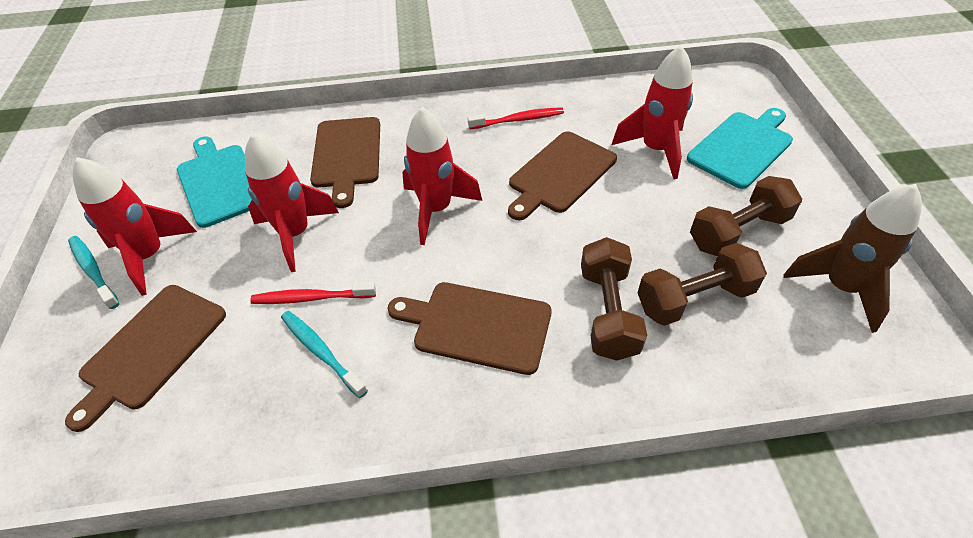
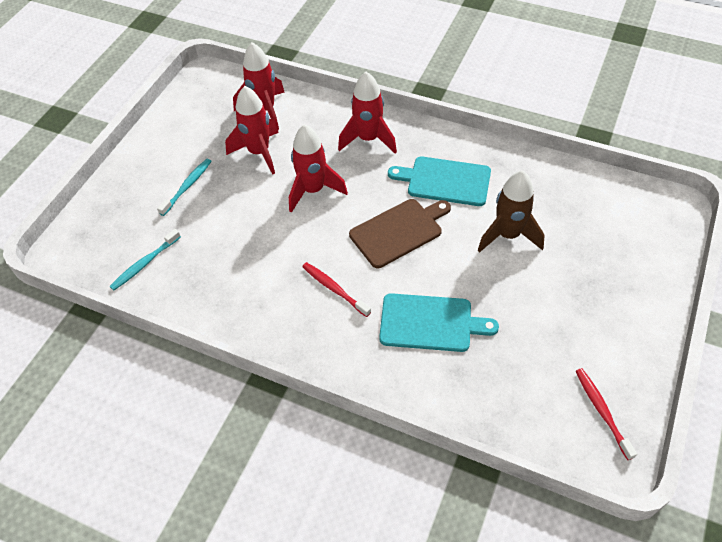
brown cutting board: [65,285,226,432] [310,117,380,208] [387,282,552,375] [508,131,617,220] = 4 -> [349,199,451,268] = 1
brown dumbbell: [581,237,647,361] [638,243,767,326] [690,176,802,256] = 3 -> none = 0

